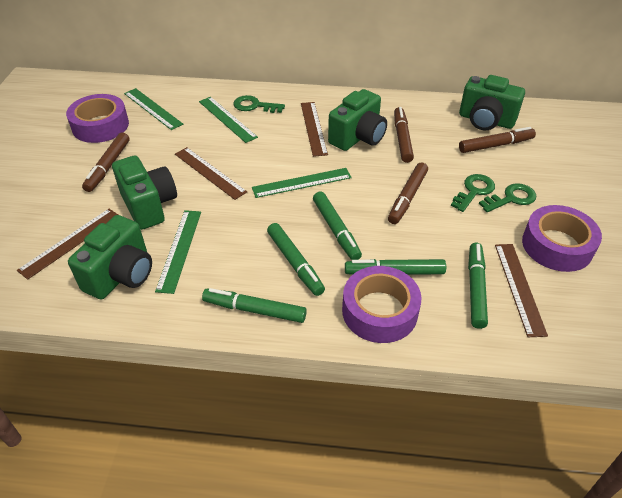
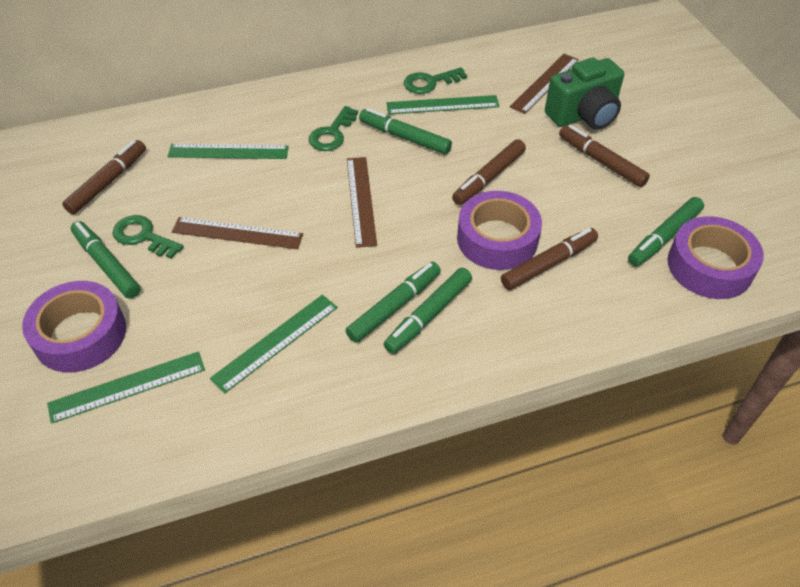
brown ruler: [17,209,118,280] [175,147,247,200] [301,102,328,157] [495,244,548,337] = 4 -> [172,217,303,249] [347,157,377,248] [510,54,579,114] = 3
green camera: [68,215,152,300] [112,156,177,230] [328,89,387,151] [459,75,525,131] = 4 -> [545,58,624,130] = 1

